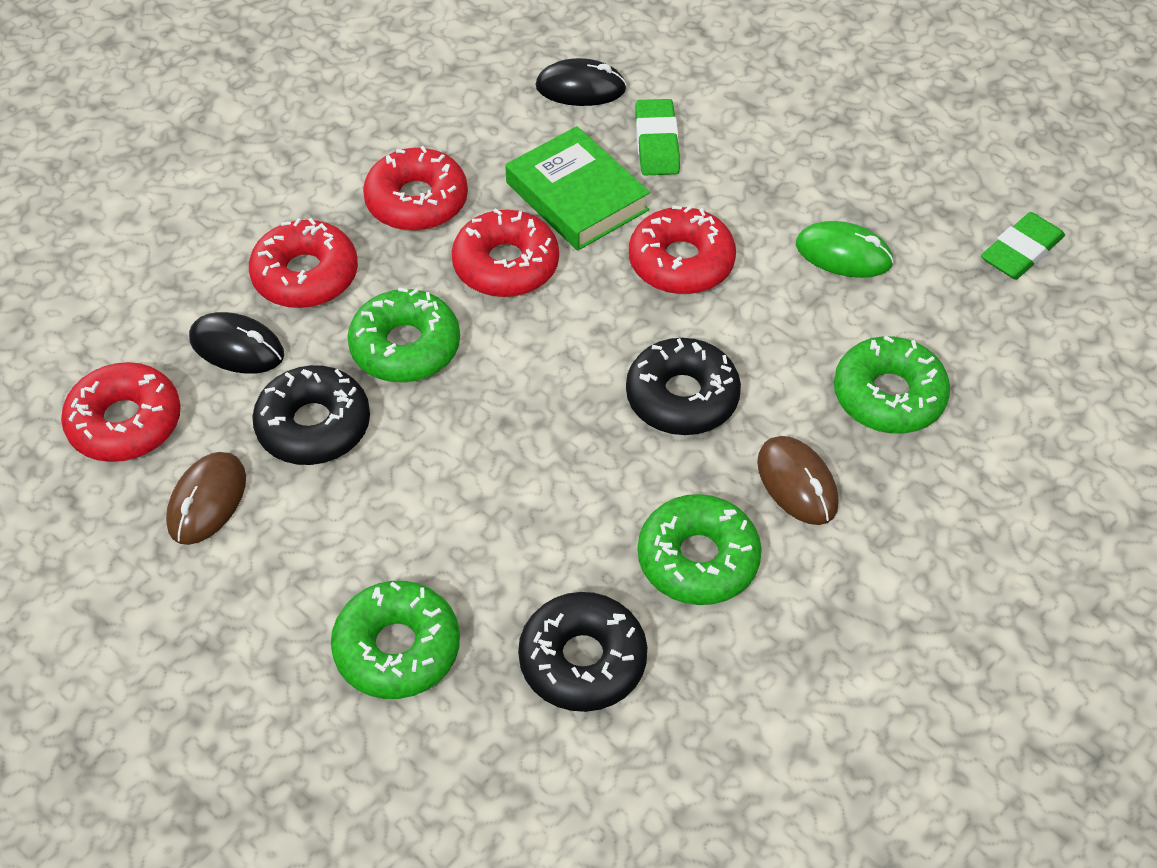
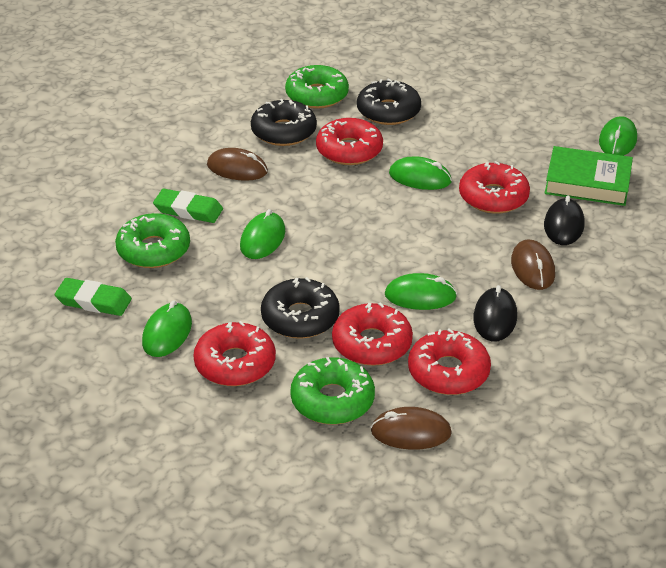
brown mouse: [166,452,246,545] [757,436,839,525] = 2 -> [207,148,268,181] [371,407,452,450] [511,240,555,290] = 3
green donut: [331,581,460,699] [348,287,460,383] [638,494,762,605] [834,336,950,433] = 4 -> [115,213,190,268] [285,65,349,109] [290,357,375,425] = 3
green mouse: [796,221,894,278] = 1 -> [142,300,192,357] [240,209,285,259] [385,273,457,310] [389,156,452,190] [599,116,637,156] = 5

